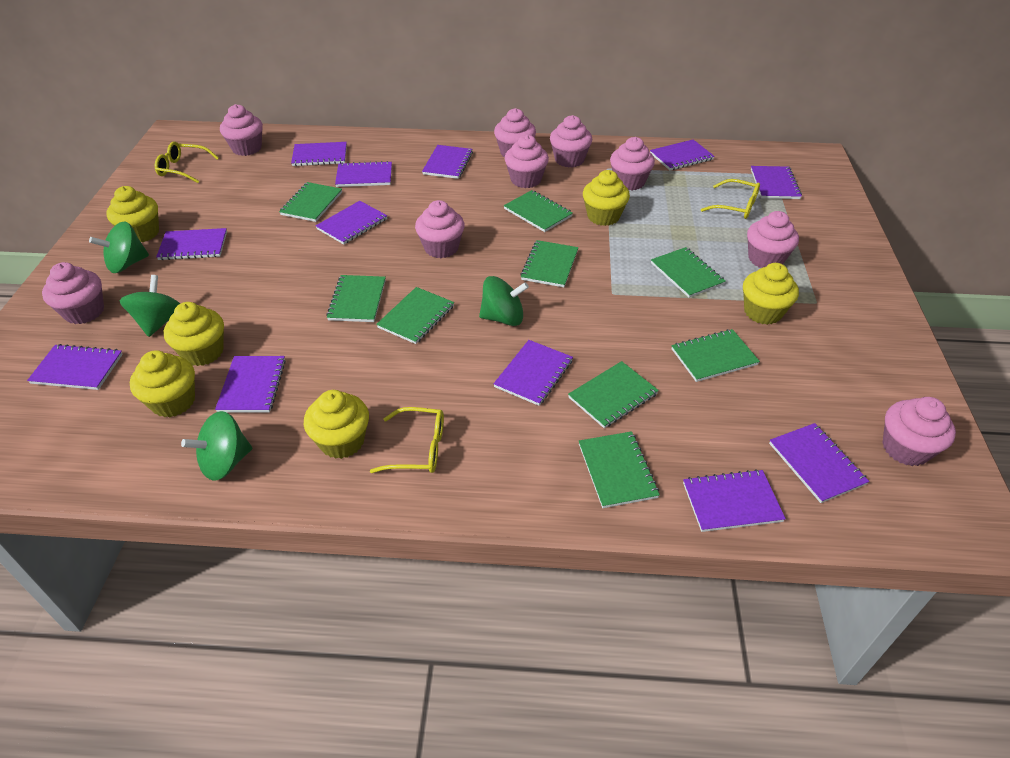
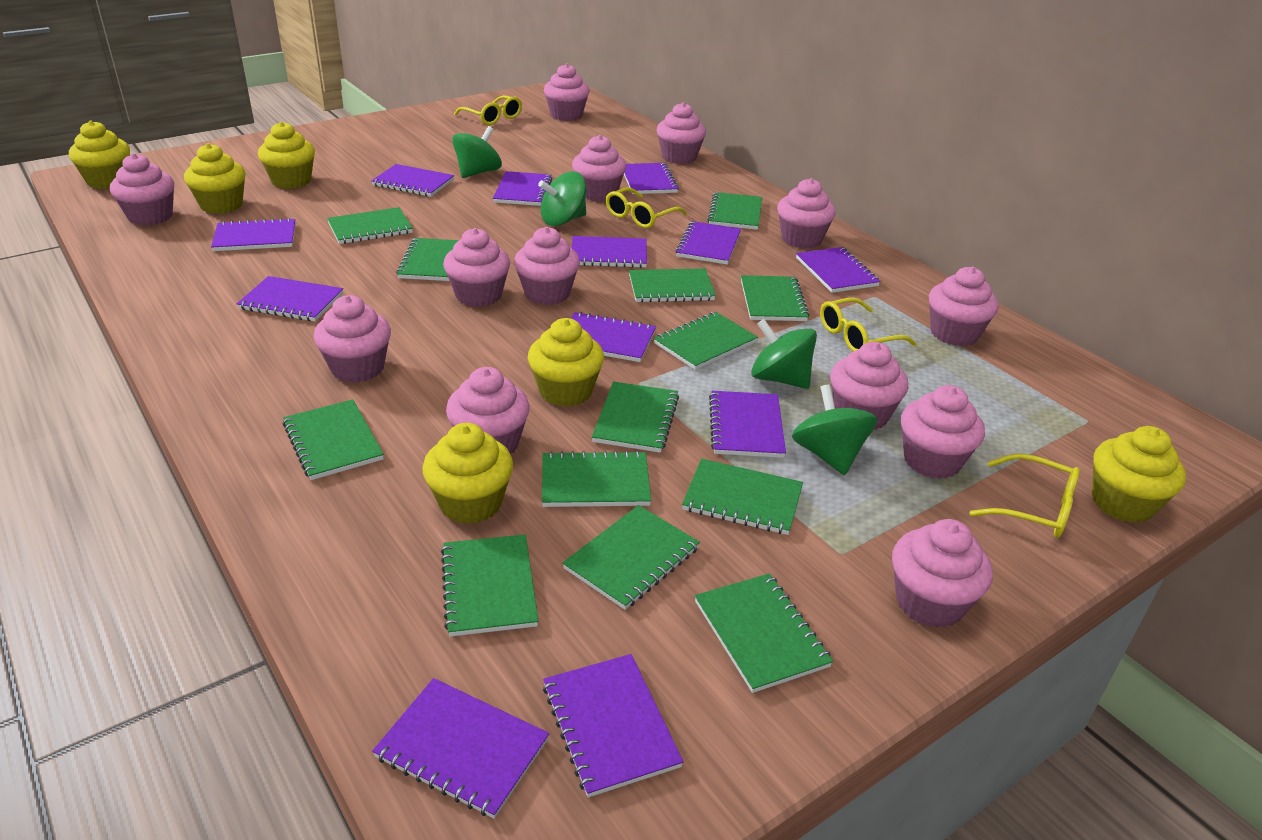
green notebook: [279,182,342,222] [326,275,386,322] [376,287,454,344] [504,190,573,232] [520,240,578,287] [568,361,659,428] [579,431,660,508] [651,247,726,298] [672,329,760,382] = 9 -> [283,399,384,480] [327,207,413,244] [396,238,459,281] [441,535,539,637] [542,451,651,507] [563,505,700,610] [592,381,679,453] [629,268,716,303] [654,312,758,370] [682,459,803,535] [695,573,833,693] [707,192,762,230] [741,275,809,321] = 13
pink cupcake: [42,262,104,324] [220,104,263,156] [415,200,465,258] [494,108,536,157] [505,135,549,188] [550,115,592,168] [610,137,655,190] [747,211,799,268] [883,397,956,466] = 9 -> [110,153,174,226] [314,295,391,383] [443,228,510,307] [446,367,530,454] [514,227,580,305] [544,63,589,121] [572,135,626,201] [657,102,706,164] [777,178,836,249] [830,342,909,430] [892,519,993,628] [901,385,985,479] [929,267,999,346] = 13
yellow glasses: [155,142,219,183] [370,407,444,473] [701,179,760,219] = 3 -> [454,95,522,125] [606,187,687,228] [820,298,917,351] [969,454,1080,538] = 4

